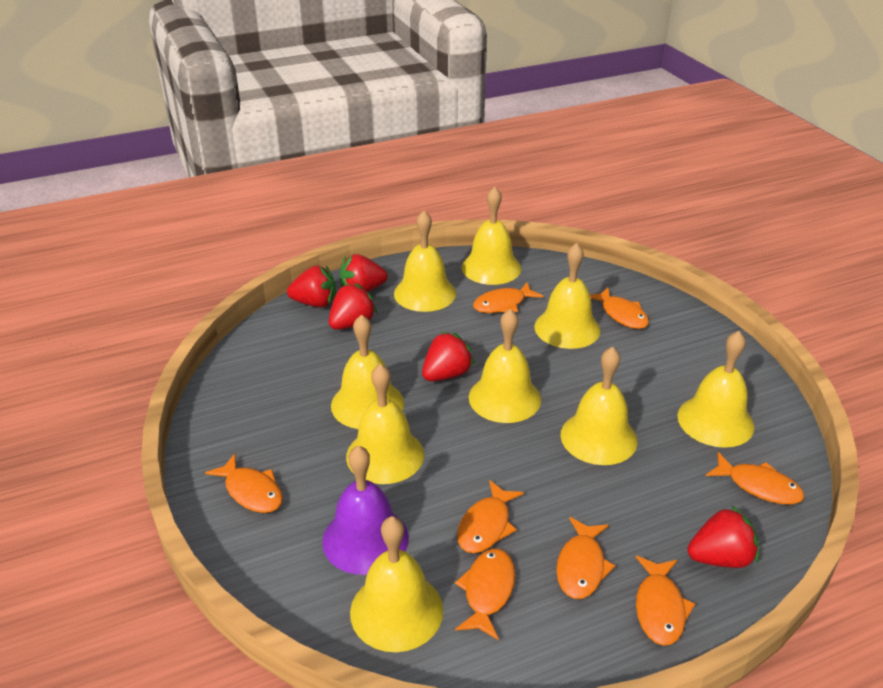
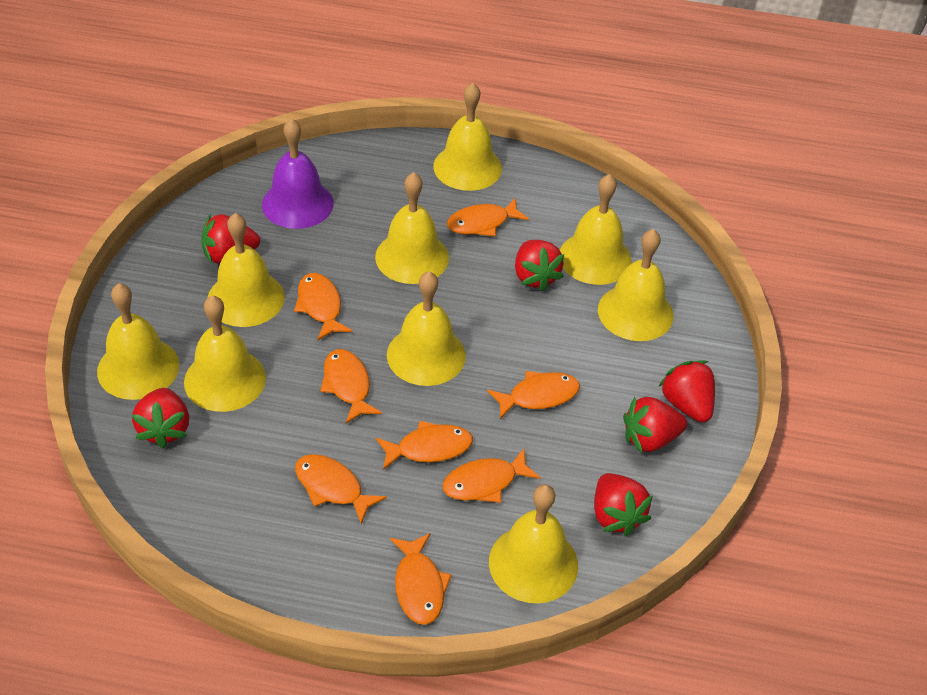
red strawberry: [287,266,336,307] [329,283,377,330] [340,254,388,292] [422,331,475,381] [687,505,759,568] = 5 -> [132,388,189,449] [201,214,260,264] [515,240,564,292] [594,473,653,536] [623,397,687,453] [659,360,715,422] = 6

